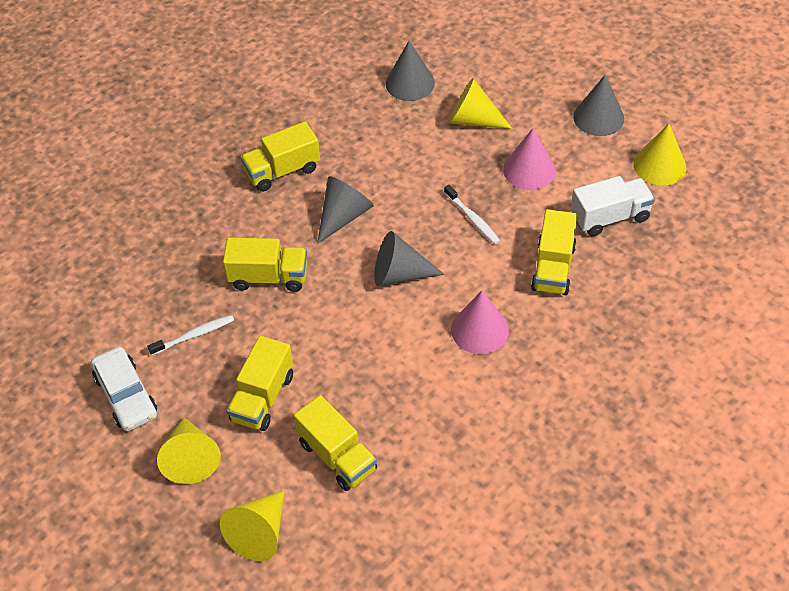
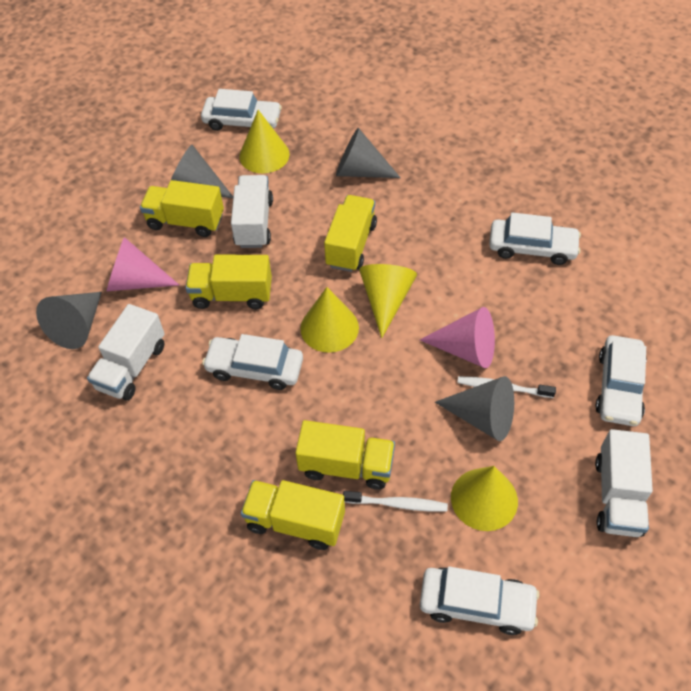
white car: [91,347,157,431] = 1 -> [201,89,282,131] [202,334,303,390] [420,566,539,635] [489,212,581,265] [595,335,647,426] = 5
white truck: [571,176,655,237] = 1 -> [87,304,165,400] [231,175,273,248] [595,429,653,537] = 3

